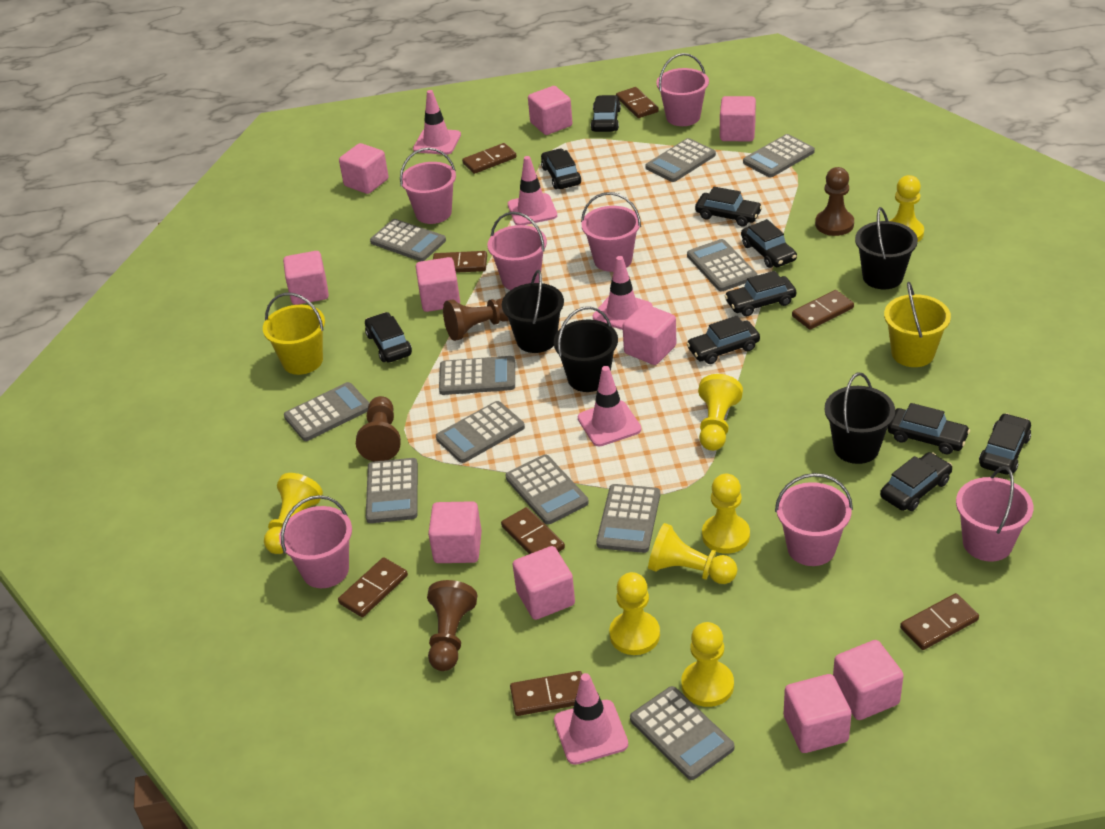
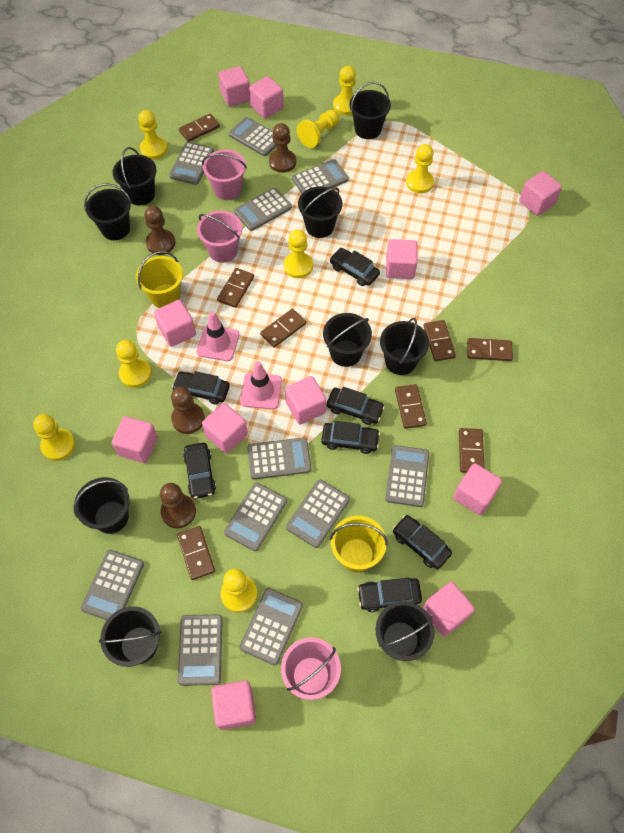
black bucket: [502,270,564,353] [554,306,618,392] [825,373,895,464] [855,207,918,289] = 4 -> [73,477,130,534] [84,183,131,240] [99,606,161,667] [113,147,157,205] [298,186,342,238] [323,313,372,367] [349,82,391,139] [375,601,435,661] [380,318,429,375] = 9
black car: [365,312,412,363] [541,149,581,189] [591,95,621,132] [687,316,760,364] [695,187,762,226] [725,271,796,316] [741,219,797,268] [880,452,952,511] [888,403,970,454] [979,413,1031,475] = 10 -> [172,371,230,405] [183,443,216,499] [321,421,380,454] [327,387,385,425] [330,248,380,286] [357,578,422,612] [393,515,452,569] = 7
pink bucket: [279,495,352,588] [400,147,456,224] [487,212,547,290] [581,192,641,272] [656,53,709,126] [775,473,853,566] [956,466,1033,562] = 7 -> [197,211,242,263] [202,150,247,200] [281,637,341,700] = 3
pink cube: [283,251,329,305] [339,143,389,194] [416,257,460,312] [428,501,482,563] [513,546,575,620] [528,86,572,135] [623,304,676,365] [720,96,756,141] [784,674,852,753] [833,640,904,720] = 10 -> [112,416,158,463] [154,300,196,347] [202,403,248,453] [211,680,256,730] [218,66,250,107] [249,76,284,119] [285,376,326,425] [386,239,418,279] [423,582,475,636] [454,463,502,515] [519,171,562,216] = 11
pink traffic cone: [413,90,461,155] [508,156,557,225] [554,673,628,765] [578,366,641,447] [592,256,653,330] = 5 -> [197,311,239,361] [240,361,282,410] = 2
yellow pawn: [264,473,323,554] [609,572,660,655] [648,523,737,584] [681,622,734,707] [698,374,743,451] [702,474,750,554] [890,175,924,242] = 7 -> [33,414,75,461] [116,340,152,388] [138,110,167,160] [221,569,258,613] [284,229,313,278] [297,110,339,148] [333,66,356,115] [406,144,434,193] = 8

